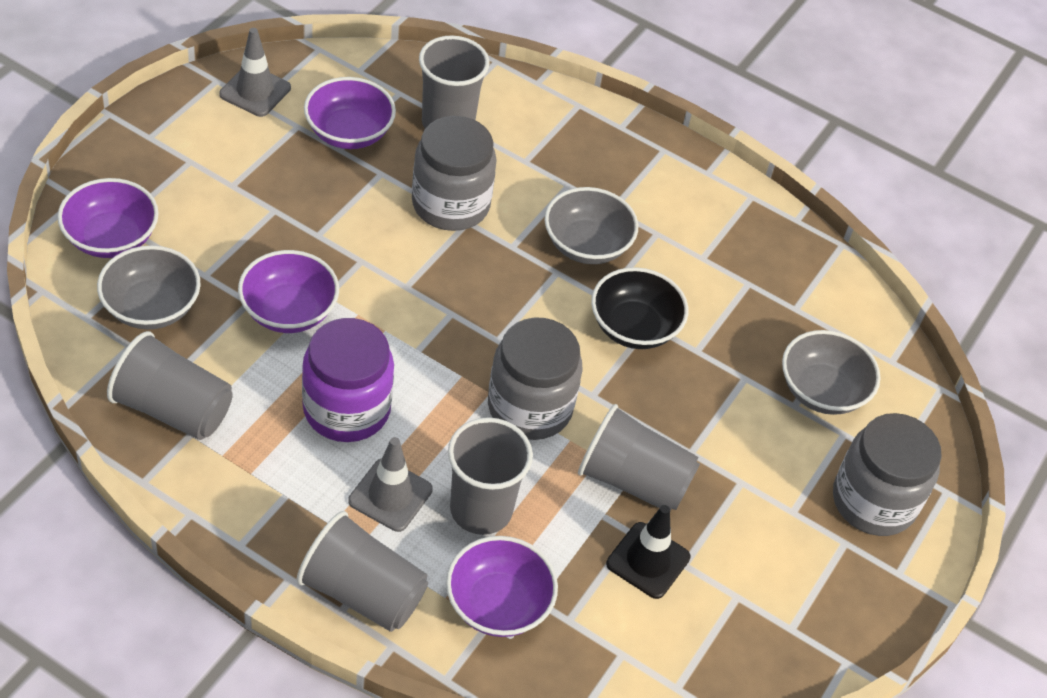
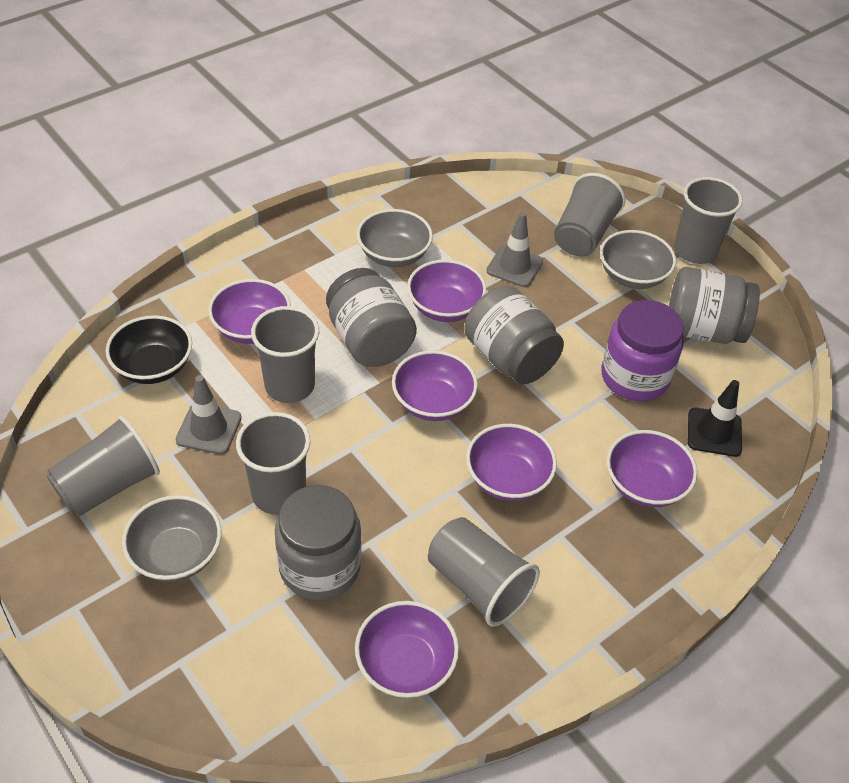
grey cup: [107,331,233,440] [297,511,428,632] [419,35,490,129] [448,417,533,535] [578,404,700,511] = 5 -> [47,416,160,517] [236,412,311,515] [251,306,319,403] [428,517,540,627] [554,173,625,256] [674,177,743,264] = 6
grey jar: [412,116,497,231] [488,318,582,440] [833,413,942,536] = 3 -> [275,485,362,600] [326,268,417,367] [464,285,564,384] [669,267,760,344] = 4
purple bowl: [57,178,159,258] [238,250,339,333] [304,77,396,149] [446,536,558,637] = 4 -> [208,279,291,344] [355,601,459,698] [392,350,478,421] [407,260,487,322] [466,424,557,501] [607,430,697,507] = 6

